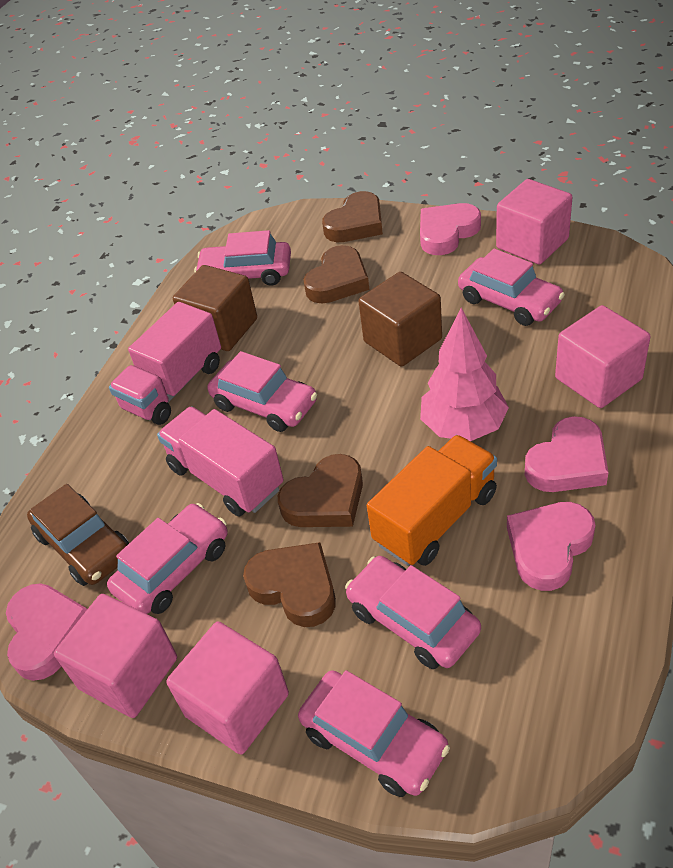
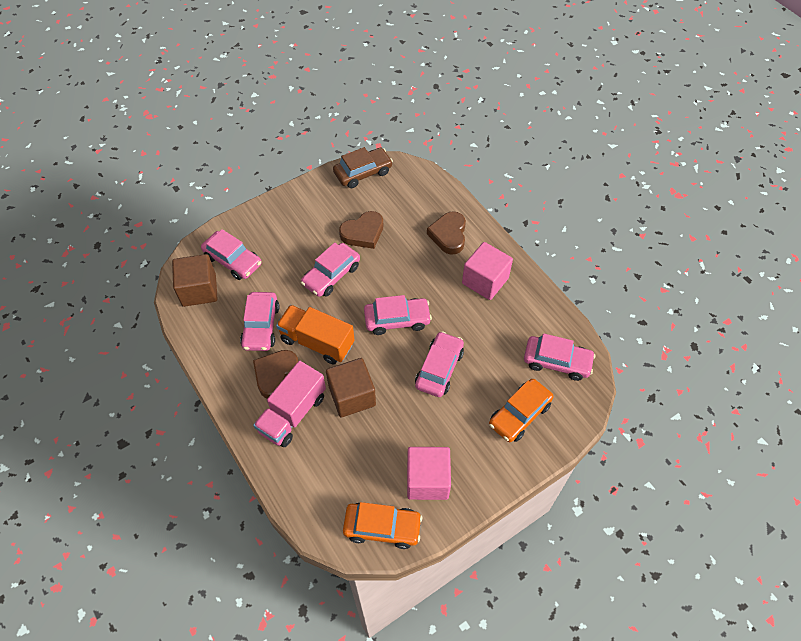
brown heart: [243,542,336,627] [278,454,363,527] [303,245,369,304] [322,191,383,242] = 4 -> [253,350,298,399] [339,211,383,249] [427,211,466,255] = 3
orange car: none = 0 -> [343,502,422,549] [489,379,554,442] = 2
pink cube: [54,594,177,718] [166,621,289,755] [496,179,573,265] [555,305,651,408] = 4 -> [407,447,451,500] [462,242,513,300] = 2
pink heart: [6,583,87,681] [420,203,481,255] [507,502,595,591] [525,416,608,492] = 4 -> none = 0
pink tree: [420,308,509,441] = 1 -> none = 0
pink truck: [109,302,221,425] [157,406,284,517] = 2 -> [253,361,326,447] = 1

